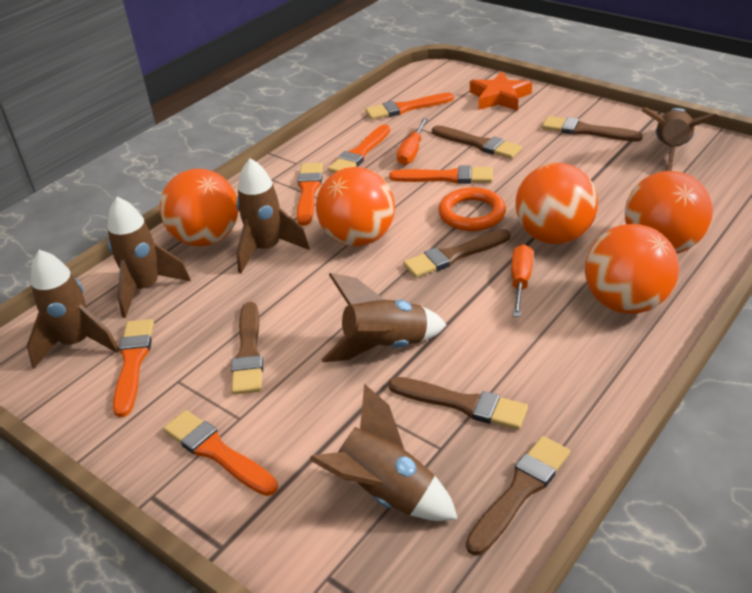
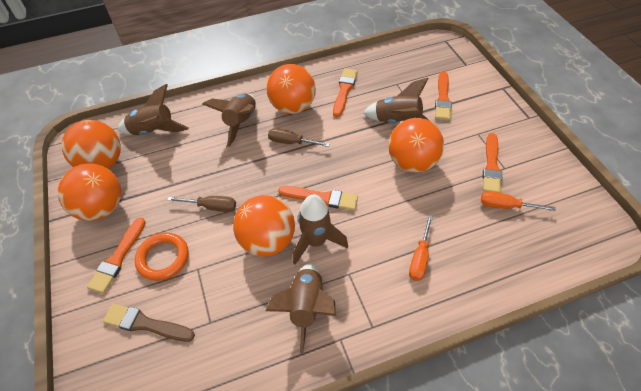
brown brush: [231,302,263,395] [388,377,528,430] [403,229,511,278] [432,125,522,159] [466,436,570,555] [542,116,643,142] = 6 -> [103,303,195,342] = 1
brown rocket: [27,250,119,368] [107,197,191,318] [236,158,310,273] [309,384,458,521] [321,273,446,362] [641,108,718,171] = 6 -> [118,84,189,135] [203,93,256,147] [266,264,336,353] [293,194,348,264] [363,78,430,123] = 5
brown screwdriver: none = 0 -> [167,196,236,212] [268,128,330,147] = 2
orange brush: [113,319,154,417] [163,410,278,496] [297,163,323,226] [328,124,390,173] [365,93,454,120] [389,166,493,184] = 6 -> [87,217,146,294] [278,186,358,210] [333,68,358,117] [435,71,452,120] [483,133,502,193] = 5
orange star: [470,72,532,111] = 1 -> none = 0

